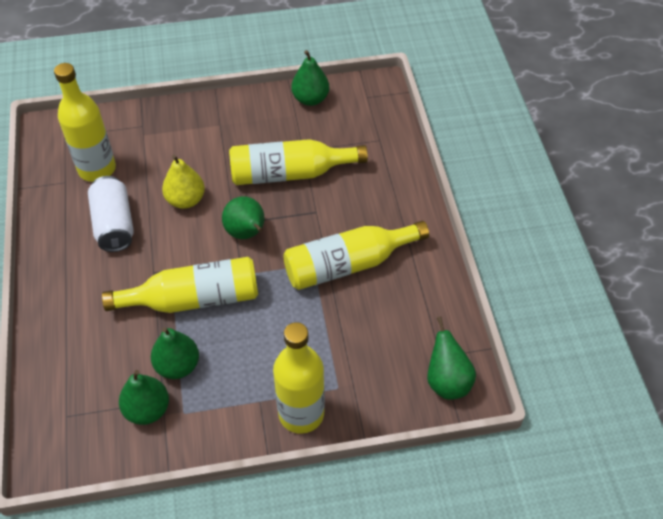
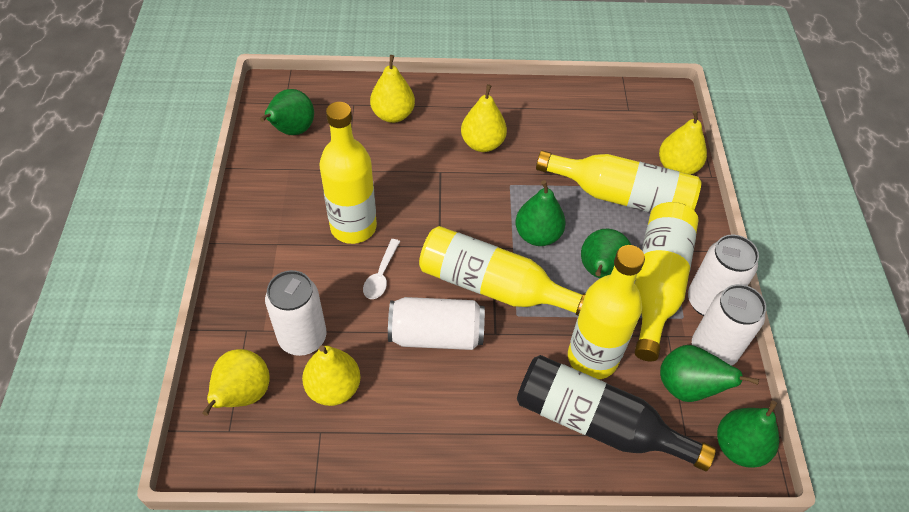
black bottle: none = 0 -> [517,355,716,471] = 1
white can: [88,176,134,252] = 1 -> [265,270,327,356] [388,297,485,350] [688,234,759,316] [692,284,766,366] = 4
white spoon: none = 0 -> [363,239,400,299] = 1
yellow pear: [162,155,205,209] = 1 -> [202,349,270,416] [302,345,361,406] [370,55,415,123] [461,84,507,152] [659,110,707,175] = 5

